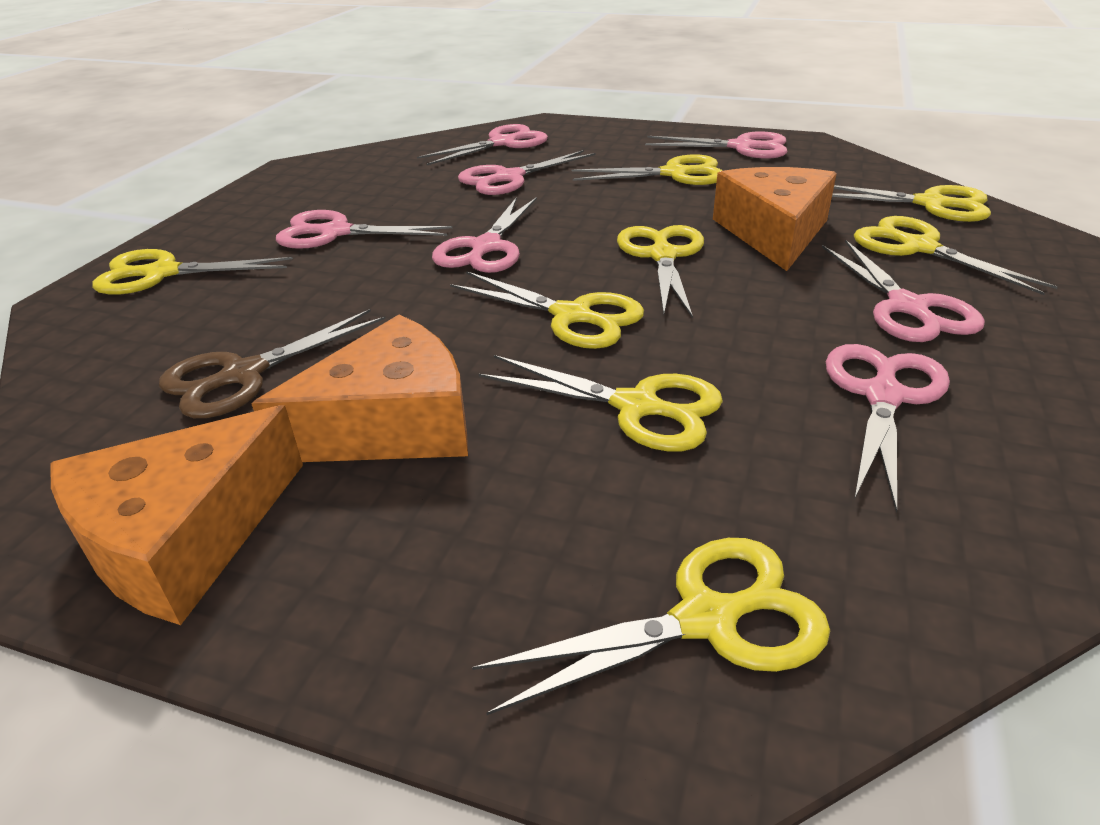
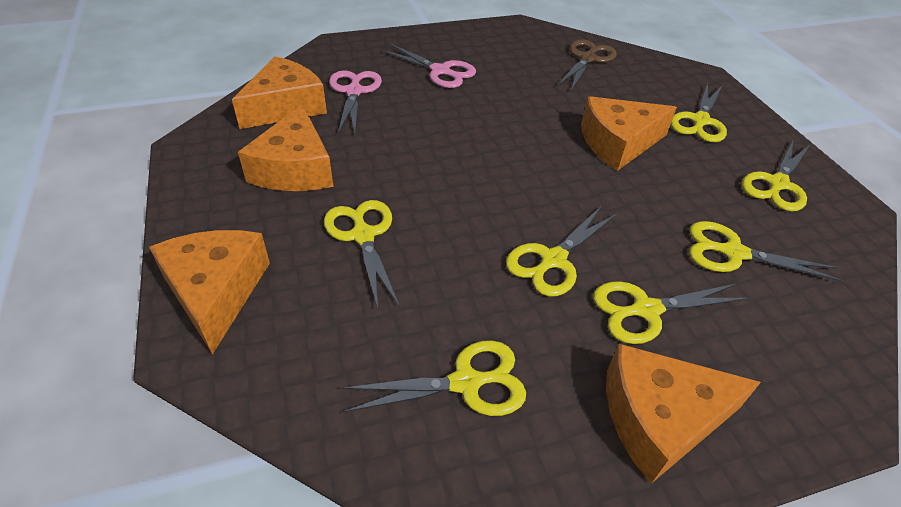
orange cheese: [51,405,303,625] [251,314,468,462] [713,167,837,271] = 3 -> [149,230,270,355] [232,56,327,129] [238,104,334,191] [581,96,677,171] [606,344,761,484] = 5
pink scissors: [276,210,452,249] [417,124,548,165] [432,197,537,273] [458,150,596,195] [645,131,787,158] [822,239,985,342] [826,344,950,512] = 7 -> [329,70,382,133] [381,44,476,88] = 2
yellow scissors: [92,249,293,295] [450,271,644,349] [472,538,830,715] [479,355,723,451] [572,155,723,185] [617,225,704,318] [832,185,991,222] [854,216,1058,295] = 8 -> [324,200,400,309] [341,340,526,416] [506,207,618,297] [593,281,750,344] [671,82,727,142] [689,221,843,282] [742,141,810,212] = 7

